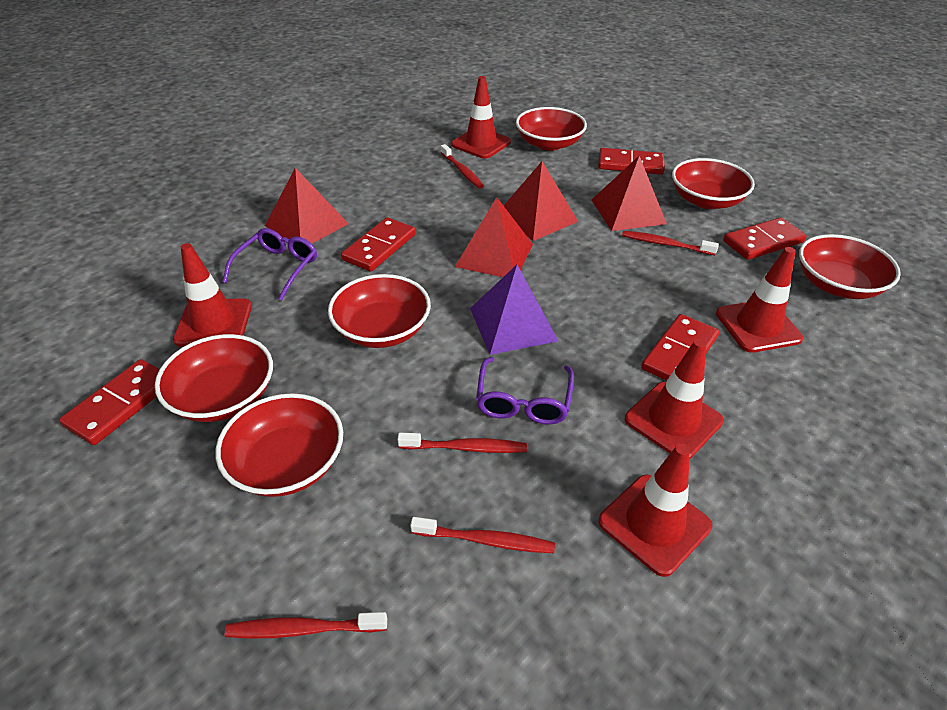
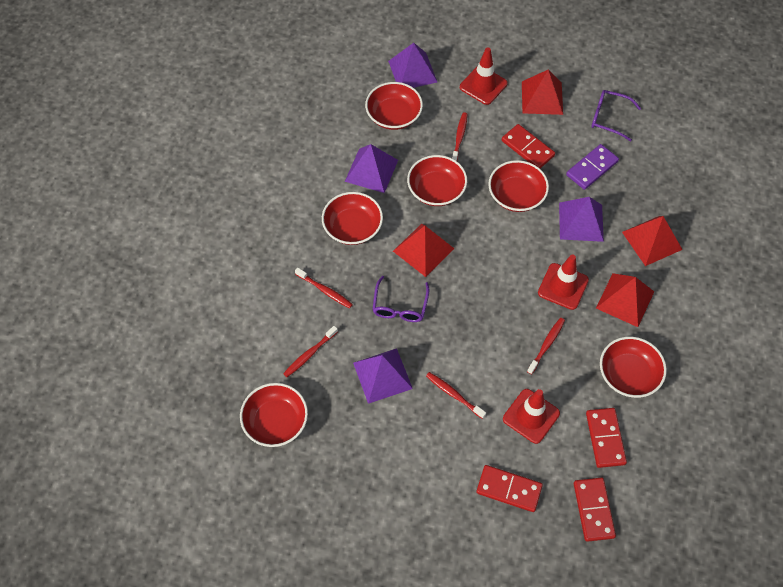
purple domino: none = 0 -> [566,144,619,190] = 1
purple pyramid: [470,265,558,355] = 1 -> [345,144,398,193] [353,348,413,404] [388,43,437,88] [559,197,604,242] = 4
red domino: [59,359,160,445] [341,217,416,271] [598,148,665,175] [641,314,719,381] [723,217,807,260] = 5 -> [476,465,543,512] [502,124,555,168] [574,478,616,542] [586,408,627,468] = 4
red traffic cone: [173,243,252,347] [451,76,511,159] [598,444,712,577] [625,339,724,459] [716,247,803,353] = 5 -> [460,47,508,105] [503,389,560,444] [538,255,589,310] = 3

